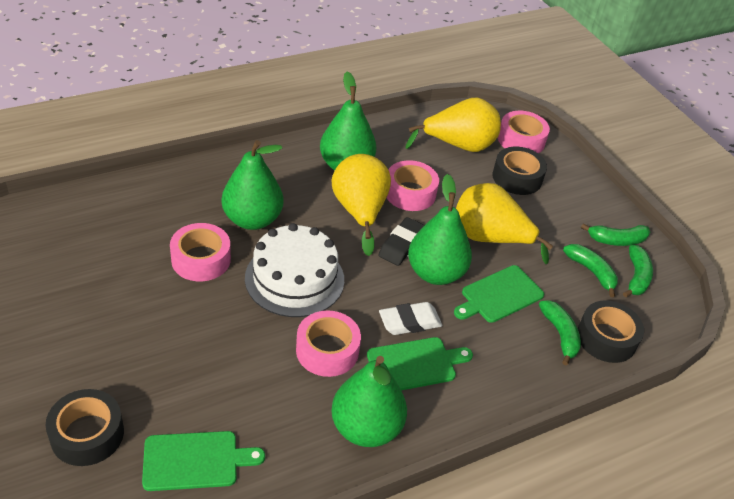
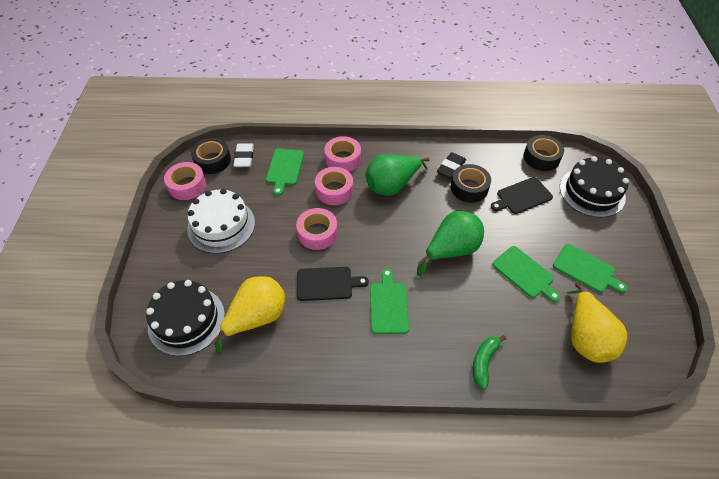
black cake: none = 0 -> [146,280,225,356] [560,156,629,218] = 2
black cutting board: none = 0 -> [297,267,369,301] [491,177,553,214] = 2
green banana: [539,300,581,365] [563,244,618,297] [581,223,650,246] [623,245,653,297] = 4 -> [473,335,506,389] = 1
green cutting board: [142,431,265,491] [367,337,473,390] [454,265,544,323] = 3 -> [266,148,304,196] [370,268,409,334] [492,246,561,302] [553,244,627,293] = 4
green pear: [222,140,283,230] [320,71,376,170] [331,356,407,447] [408,174,472,285] = 4 -> [366,154,430,196] [417,211,484,276] = 2
yellow pear: [332,154,391,256] [405,98,501,152] [456,183,553,264] = 3 -> [211,276,285,355] [567,283,627,363] = 2

